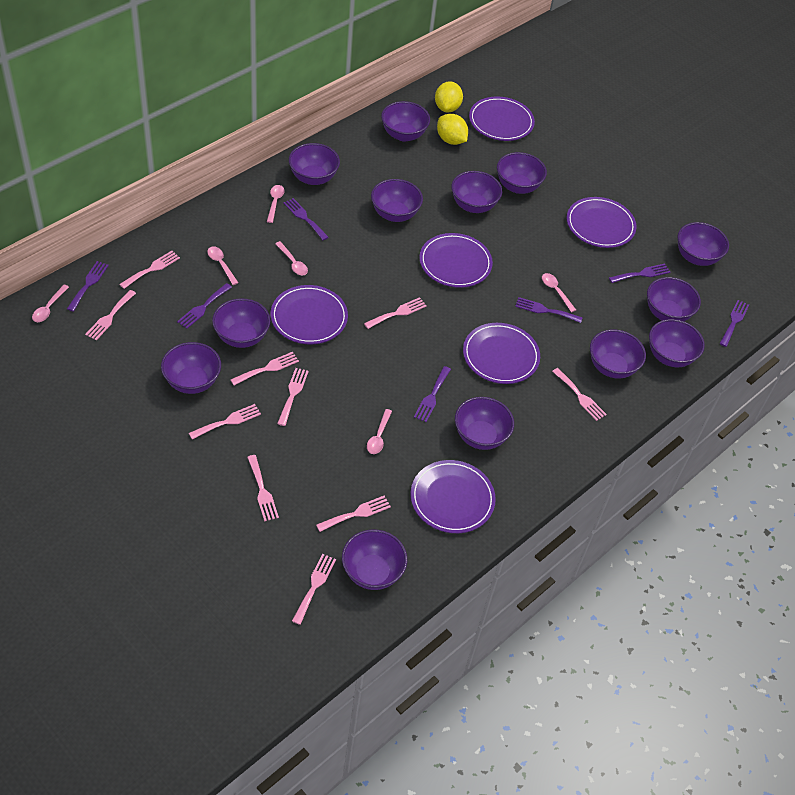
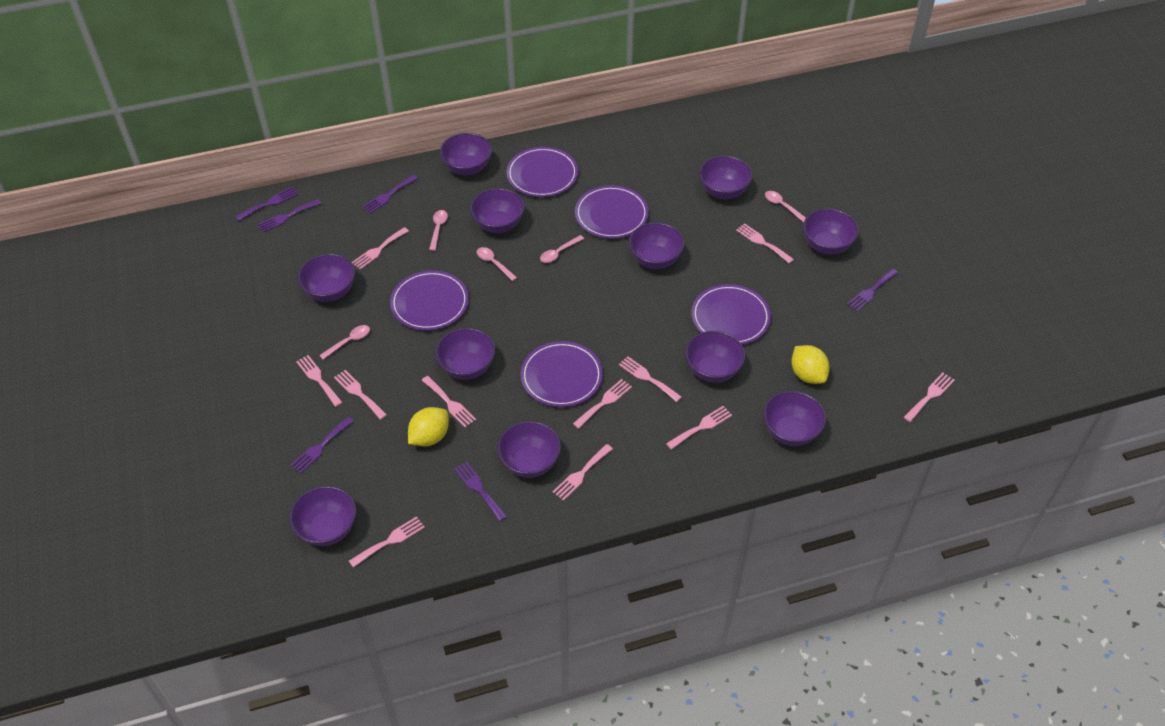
pink fork: [85,290,136,340] [119,251,180,289] [189,404,261,440] [231,352,299,385] [247,455,279,521] [277,368,309,426] [292,554,336,625] [316,496,391,532] [364,297,427,329] [552,368,607,421] = 10 -> [296,355,343,407] [334,370,387,420] [349,516,425,568] [352,227,409,270] [422,376,476,428] [553,444,613,501] [573,379,632,429] [619,356,682,402] [666,406,732,450] [736,223,794,264] [903,373,955,422] = 11
pink spoon: [32,285,69,322] [207,246,238,285] [267,185,285,223] [275,241,308,276] [367,409,392,454] [542,273,576,312] = 6 -> [319,325,370,360] [429,210,448,251] [477,247,517,281] [540,235,584,263] [765,191,806,222] = 5
purple bowl: [161,342,221,394] [212,298,271,348] [289,143,340,185] [342,529,407,590] [371,179,423,222] [381,101,430,142] [451,171,502,213] [455,397,514,450] [497,152,547,194] [590,329,646,379] [647,277,701,321] [649,319,705,367] [677,222,729,266] = 13 -> [290,486,356,546] [298,254,355,302] [435,328,495,380] [440,133,492,175] [470,188,524,233] [497,421,561,478] [629,222,684,269] [685,331,745,383] [699,156,752,199] [763,391,826,446] [803,209,859,255] = 11
purple fork: [67,261,109,312] [177,283,232,329] [283,198,329,240] [414,366,451,422] [515,297,583,323] [609,264,670,283] [719,300,749,347] = 7 -> [235,187,298,221] [257,199,322,232] [290,417,354,473] [362,175,418,214] [454,461,507,522] [847,268,898,312] = 6
purple plate: [271,285,348,344] [410,460,496,533] [419,233,493,288] [463,323,540,384] [469,97,535,141] [567,197,637,248] = 6 -> [390,270,469,330] [506,147,578,197] [521,341,603,407] [575,185,649,239] [691,284,771,345] = 5

